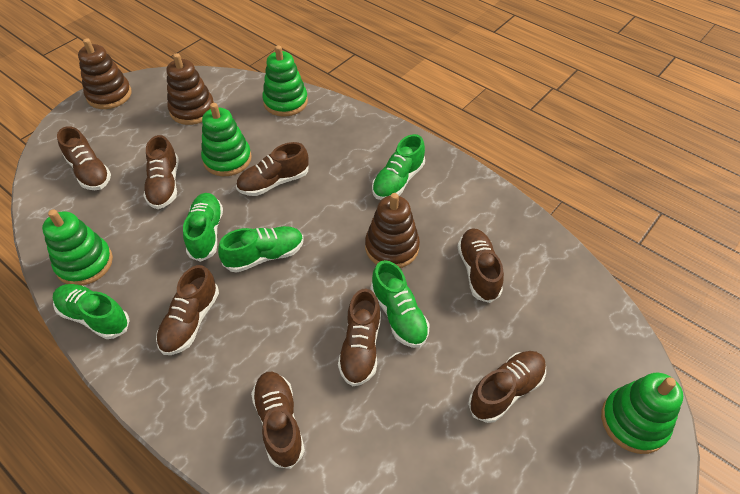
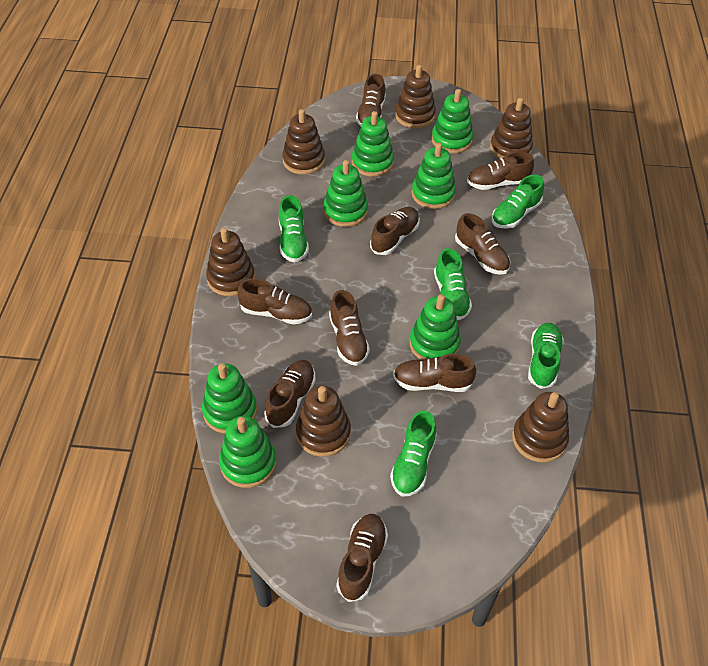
brown shoe: [57,126,111,190] [143,135,178,209] [156,265,219,355] [236,142,309,196] [251,372,305,469] [338,289,381,386] [457,228,504,303] [468,351,546,423] = 8 -> [237,278,312,325] [264,360,316,428] [329,290,370,366] [336,514,388,602] [356,74,386,126] [370,207,420,255] [393,353,476,392] [455,213,510,275] [467,152,534,190] = 9
brown stacking toy: [78,38,132,109] [167,53,214,125] [365,193,420,268] = 3 -> [206,228,255,296] [282,109,325,175] [296,386,351,457] [395,65,436,128] [490,98,533,159] [512,392,569,463] = 6
green stacking toy: [42,210,113,285] [201,103,252,176] [262,45,308,117] [601,373,683,454] = 4 -> [202,363,257,434] [219,416,276,488] [323,160,368,227] [352,111,394,177] [409,294,461,360] [412,143,456,209] [431,89,474,153] = 7

